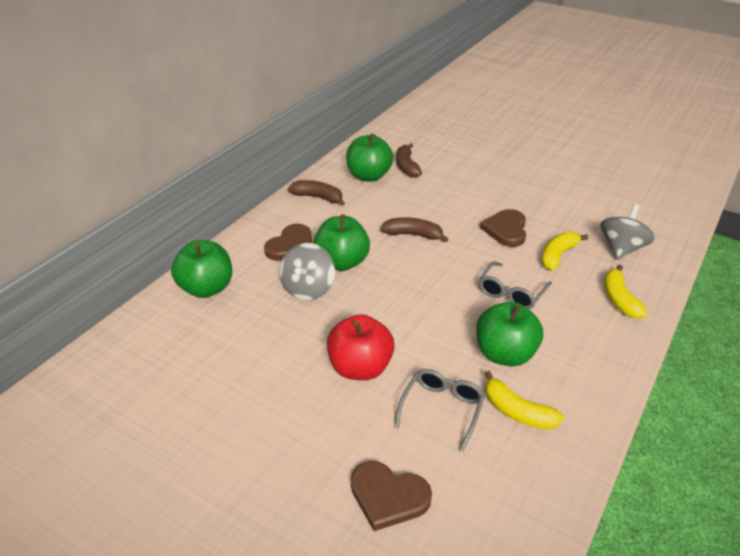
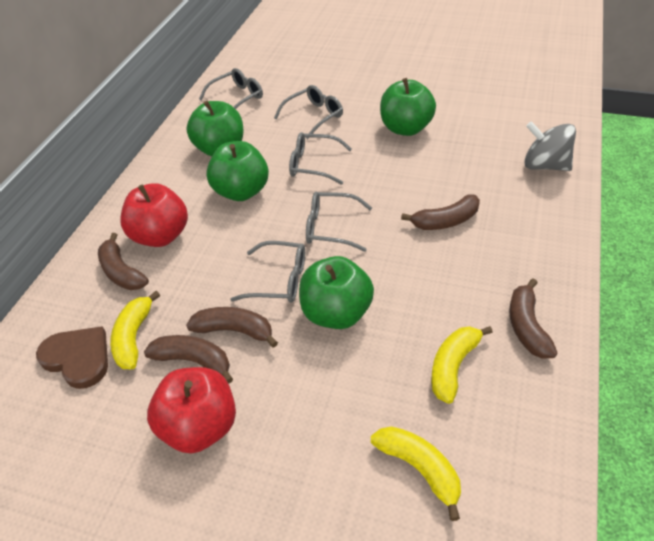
brown banana: [288,180,345,206] [381,217,448,242] [396,143,422,178] = 3 -> [98,233,149,290] [144,335,233,384] [186,307,278,348] [401,194,480,230] [509,278,558,358] = 5
brown heart: [264,224,312,261] [351,461,432,531] [480,209,526,247] = 3 -> [36,326,108,389] = 1
grey glasses: [394,369,485,452] [479,261,552,309] = 2 -> [199,68,263,109] [230,241,305,303] [274,85,343,139] [289,132,352,185] [306,192,372,252] = 5
grey spinning top: [280,243,335,301] [600,204,655,260] = 2 -> [524,121,576,171] = 1
red apple: [327,314,395,380] = 1 -> [120,183,188,247] [147,367,236,454] = 2

